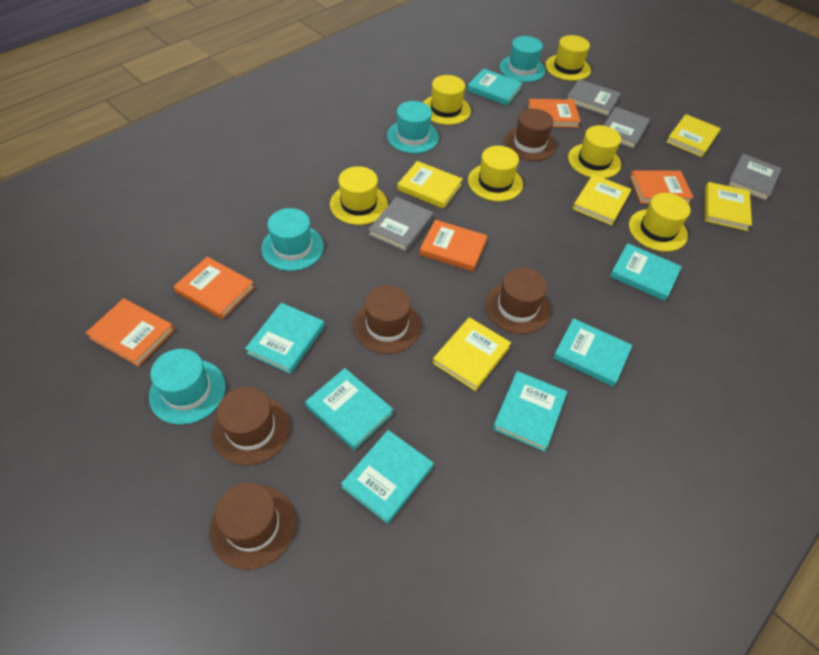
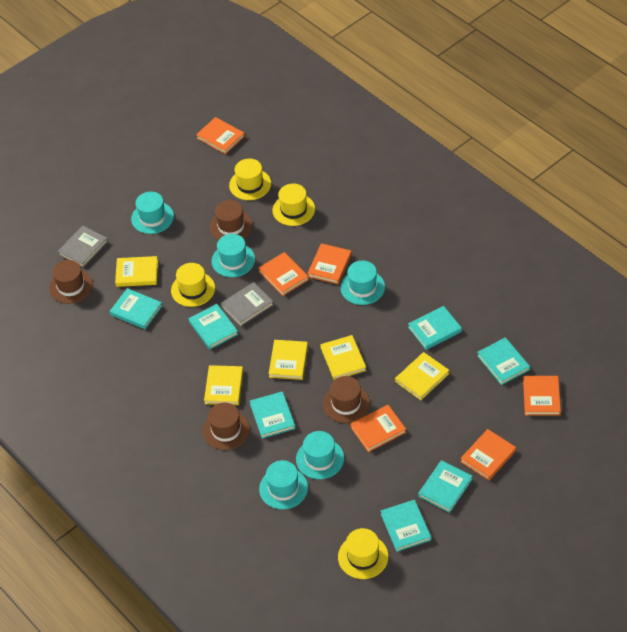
brown hat: [210,482,296,570] [212,387,290,466] [353,285,421,354] [485,268,550,334] [504,109,556,161] = 5 -> [49,260,93,304] [203,402,250,450] [210,200,253,240] [323,376,370,423] = 4
grey book: [368,197,434,252] [567,79,621,116] [604,107,650,149] [727,154,782,201] = 4 -> [58,226,108,268] [221,282,273,327] = 2
orange book: [86,298,175,366] [173,257,255,319] [419,220,488,272] [528,99,581,128] [630,170,694,204] = 5 -> [196,117,245,154] [259,252,309,296] [307,243,352,284] [350,405,406,452] [460,429,516,481] [523,376,561,416] = 6
turquoise hat: [149,349,226,425] [261,208,324,271] [387,101,439,153] [499,36,545,82] = 4 -> [131,192,174,234] [212,234,255,277] [259,460,308,509] [296,431,344,479] [340,261,385,305] = 5
yellow hat: [330,166,388,225] [423,75,471,125] [468,146,523,201] [545,35,591,81] [568,125,621,178] [629,193,691,252] = 6 -> [171,263,215,307] [229,159,271,200] [272,184,315,226] [338,528,388,579] = 4

